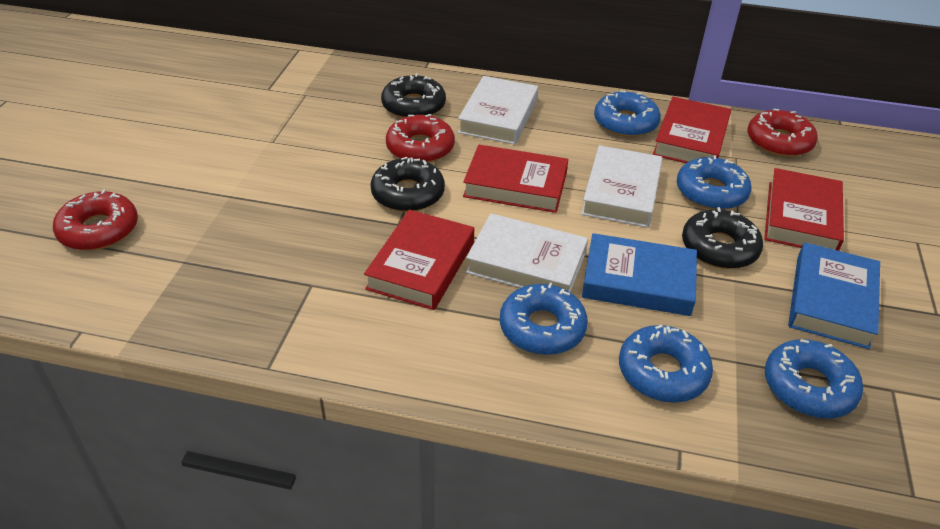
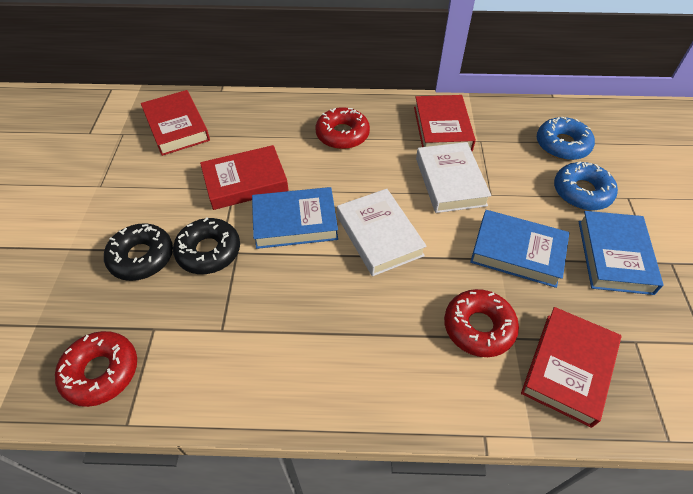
black donut: [370,157,445,212] [381,73,446,118] [682,207,763,269] = 3 -> [104,223,173,281] [173,218,240,274] = 2
blue book: [582,233,697,316] [788,242,880,349] = 2 -> [252,187,338,249] [470,210,569,288] [579,211,664,295] = 3
blue donut: [500,283,588,355] [594,90,661,137] [619,325,713,403] [677,155,751,210] [765,339,863,419] = 5 -> [537,117,595,160] [554,162,618,210] = 2
white book: [458,76,538,145] [466,213,588,293] [581,145,663,228] = 3 -> [337,189,427,276] [416,142,491,213] = 2

